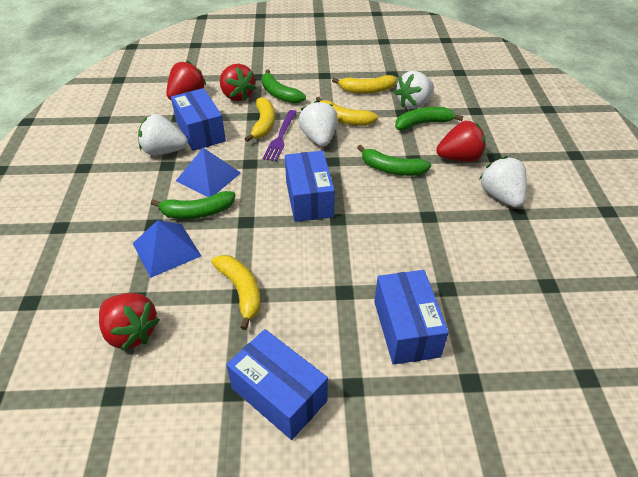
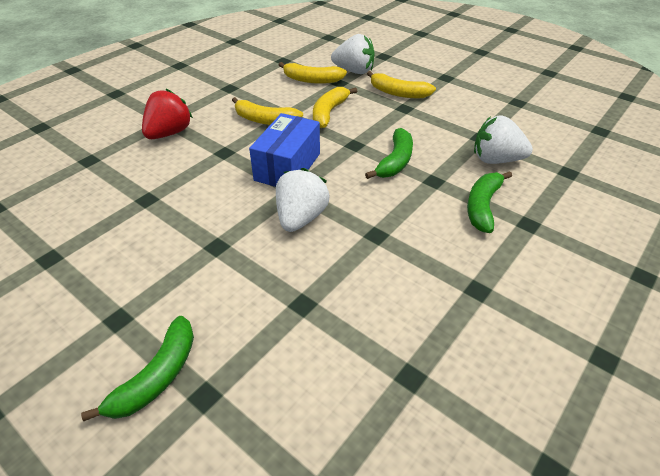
blue box: [171,88,226,151] [226,329,328,440] [285,151,335,222] [374,270,449,365] = 4 -> [249,113,320,187] = 1
blue pyramid: [132,220,201,278] [176,148,241,197] = 2 -> none = 0
green banana: [151,191,235,219] [261,69,306,104] [357,145,431,176] [395,107,463,131] = 4 -> [81,316,194,421] [365,128,413,179] [467,171,512,233] = 3
purple fork: [263,110,297,162] = 1 -> none = 0
red strawberry: [99,293,160,350] [167,60,206,101] [220,63,256,101] [436,121,486,162] = 4 -> [142,89,193,139] = 1
white strawberry: [138,114,188,155] [298,100,338,147] [394,71,434,109] [480,156,527,208] = 4 -> [276,168,329,232] [331,34,375,74] [474,116,533,164] = 3

